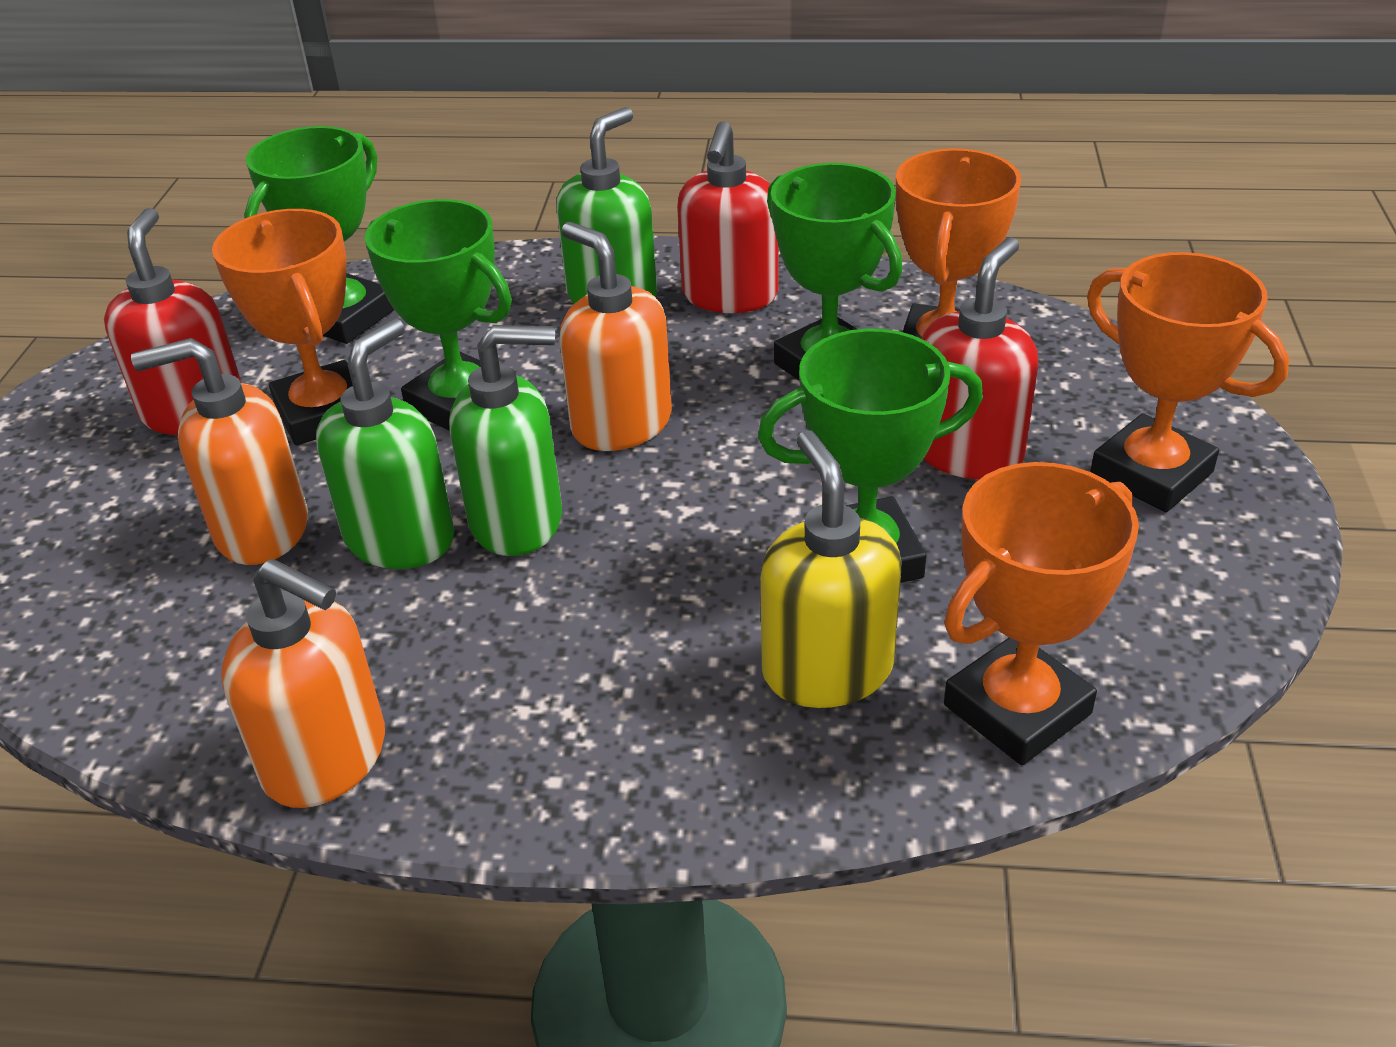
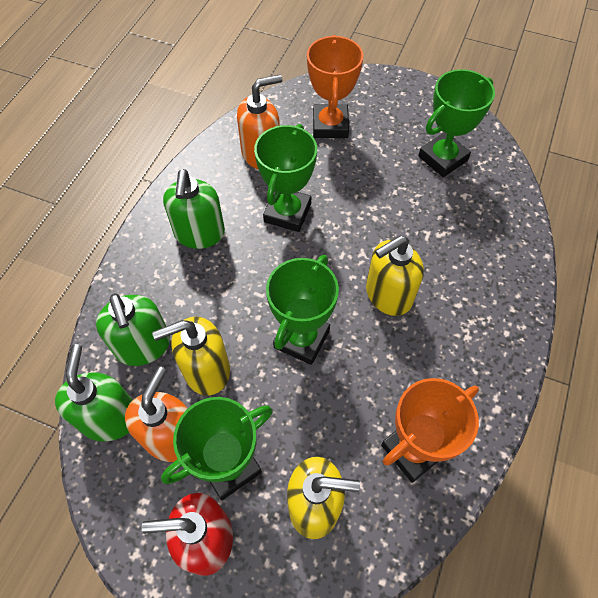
orange soap dispenser: [131,338,308,565] [221,559,385,808] [560,222,672,451] = 3 -> [125,366,188,462] [237,74,282,169] = 2
orange trophy: [212,209,353,445] [896,148,1021,339] [944,462,1139,765] [1087,252,1289,512] = 4 -> [307,35,364,138] [381,378,479,483] = 2
red soap dispenser: [104,208,242,435] [677,121,778,313] [922,237,1038,479] = 3 -> [142,493,233,576] = 1
yellow soap dispenser: [760,430,901,708] = 1 -> [152,317,230,396] [287,457,360,539] [366,236,424,316] = 3

